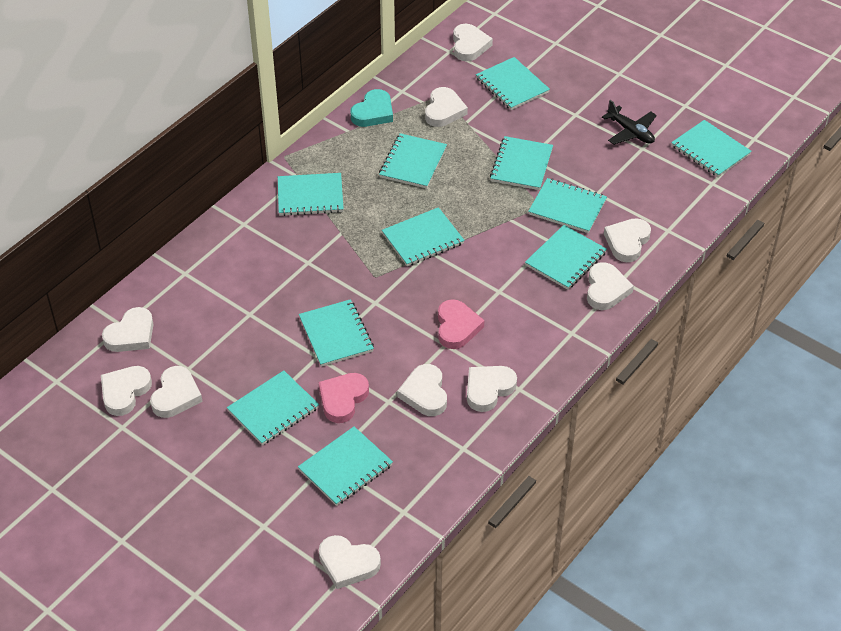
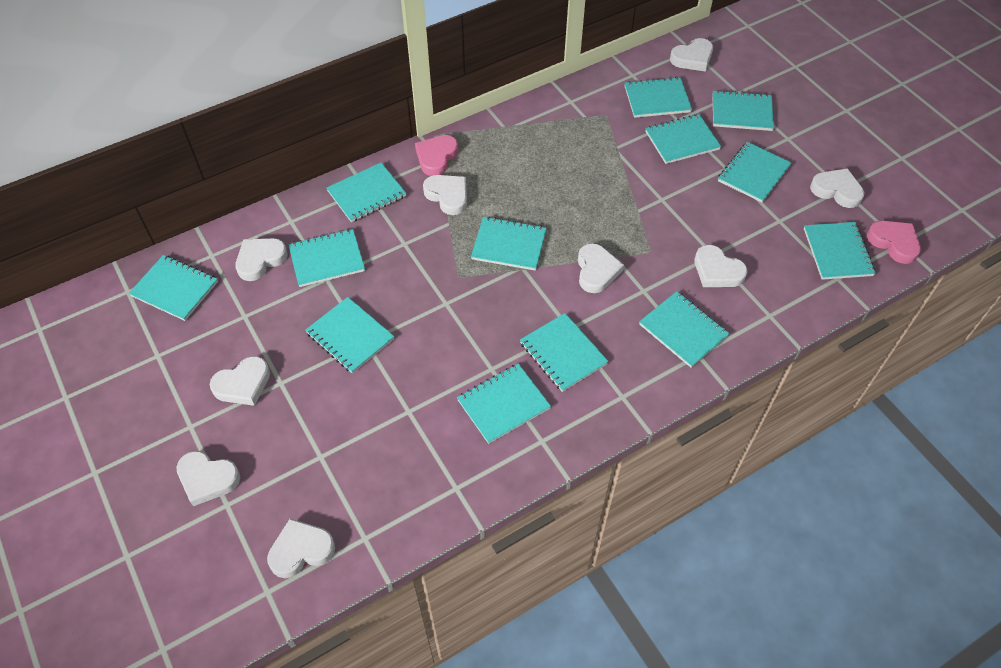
black plane: [602,100,657,145] = 1 -> none = 0
turquoise heart: [351,89,393,127] = 1 -> none = 0
turquoise notebook: [227,370,319,445] [278,173,344,216] [298,426,393,506] [299,299,374,367] [379,133,447,188] [382,207,465,266] [476,57,550,110] [490,136,553,190] [525,225,607,290] [528,178,607,233] [671,120,752,177] = 11 -> [129,255,218,321] [289,229,365,287] [305,297,394,373] [327,162,406,222] [457,363,551,444] [471,216,547,271] [520,313,609,392] [625,77,692,118] [639,291,730,368] [645,114,721,164] [712,90,774,131] [718,142,792,203] [804,222,876,280] = 13
white heart: [101,366,152,416] [102,307,154,352] [150,366,203,418] [319,535,381,589] [397,364,447,416] [425,87,468,127] [453,24,493,61] [467,366,517,412] [587,262,634,310] [604,218,651,262] = 10 -> [176,451,240,506] [210,356,270,406] [235,238,288,281] [267,519,335,578] [423,175,467,215] [578,243,624,293] [670,38,713,72] [695,245,747,287] [810,168,865,208] = 9

